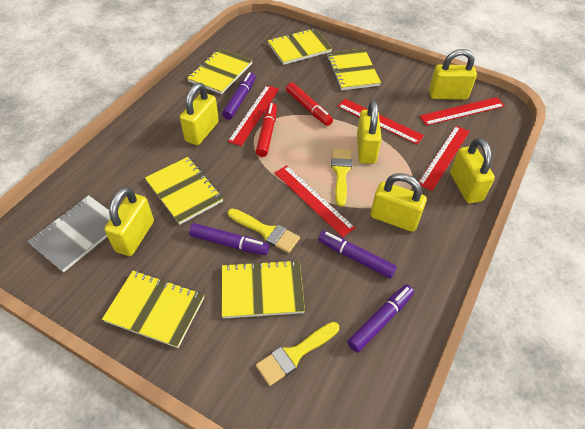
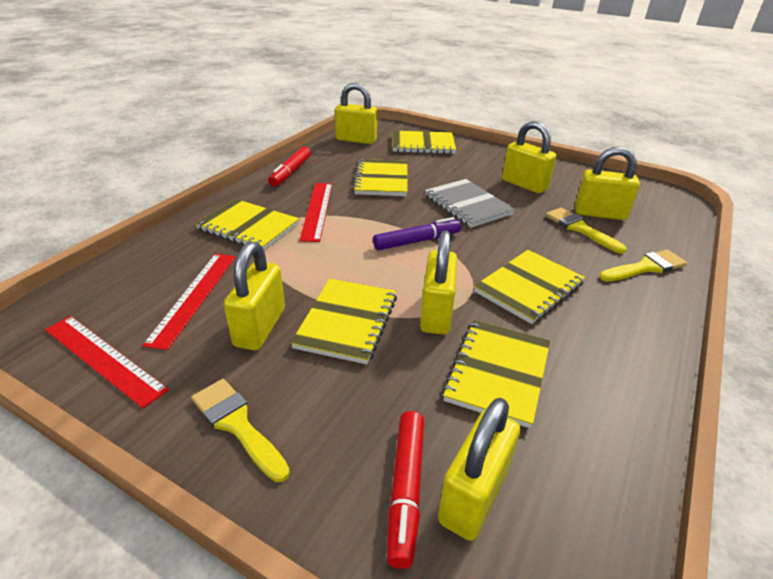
purple marker: [189,223,269,255] [222,72,256,120] [318,231,397,279] [347,285,414,353] = 4 -> [373,217,461,250] = 1
red ruler: [228,85,279,146] [275,165,355,237] [337,99,424,144] [419,126,470,191] [420,97,505,126] = 5 -> [45,316,169,409] [142,254,236,350] [299,183,332,242] = 3

